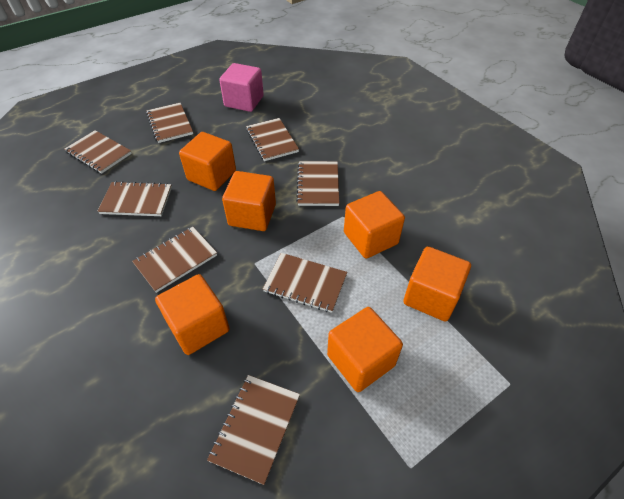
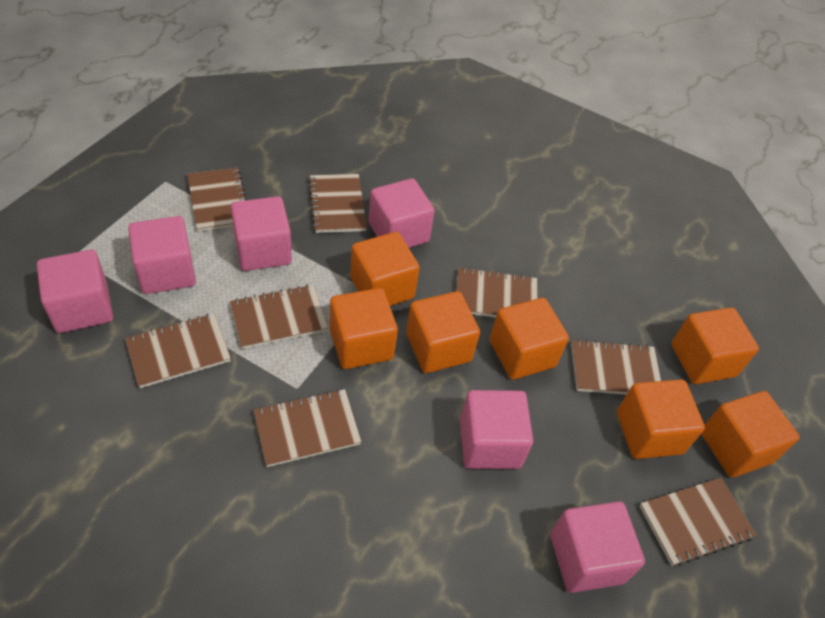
orange cube: [155,274,230,355] [179,132,236,191] [222,171,276,231] [327,307,403,392] [344,191,405,258] [403,246,471,322] = 6 -> [330,288,398,369] [350,232,420,306] [406,291,480,373] [489,298,569,380] [617,379,705,459] [671,307,759,384] [701,391,800,478] = 7
pink cube: [219,63,264,112] = 1 -> [37,249,113,333] [128,216,196,294] [231,196,292,271] [369,178,435,248] [460,390,533,469] [550,501,645,593] = 6

